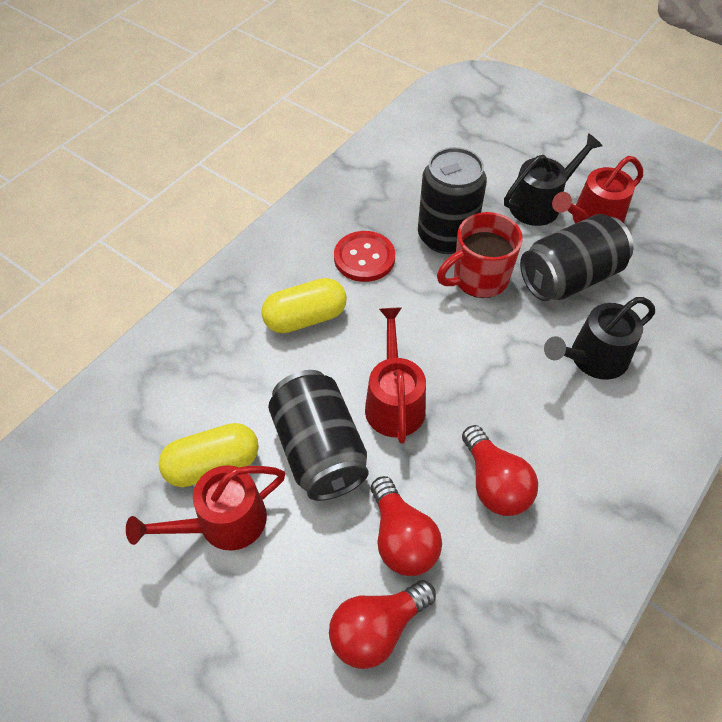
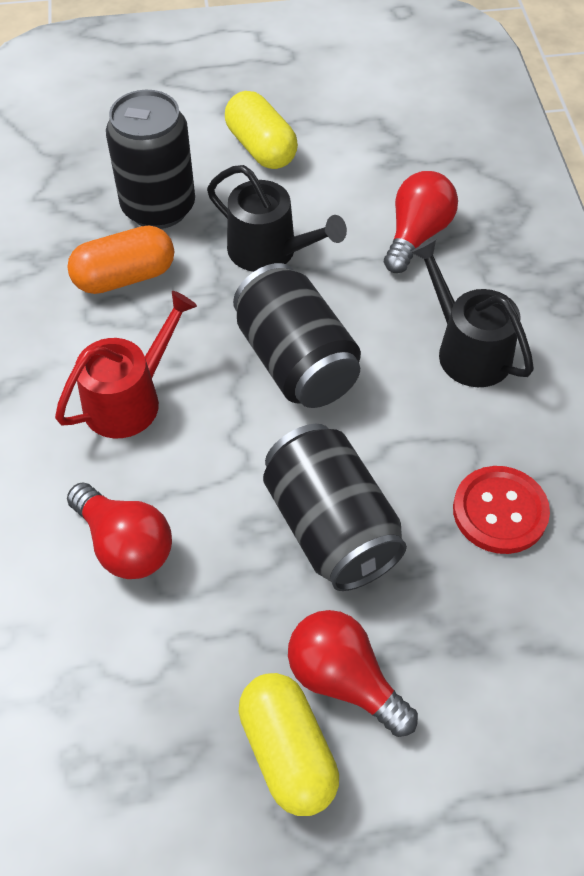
orange capsule: none = 0 -> [67,226,174,294] = 1
red mug: [437,212,523,298] = 1 -> none = 0
red watering can: [126,465,285,551] [365,308,426,444] [552,156,643,224] = 3 -> [55,291,197,438] = 1

